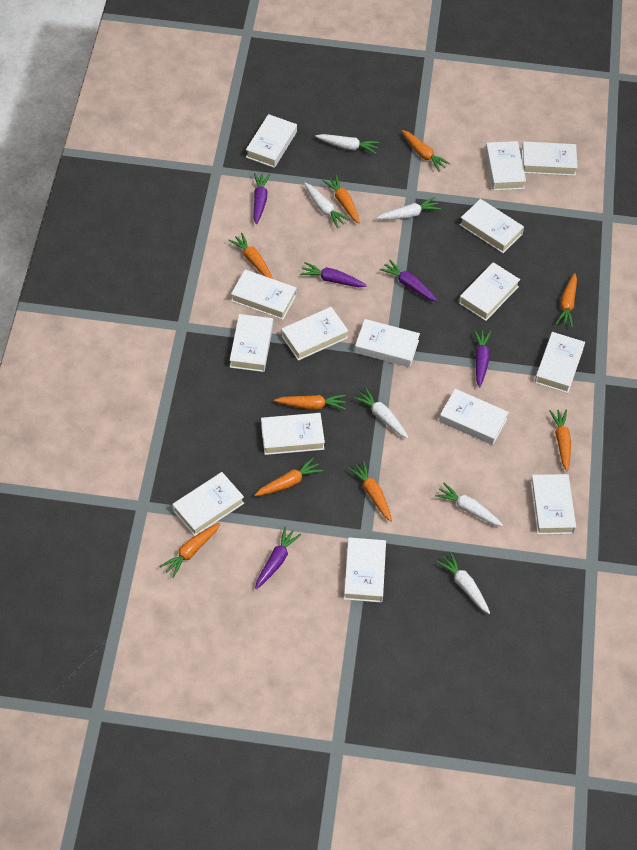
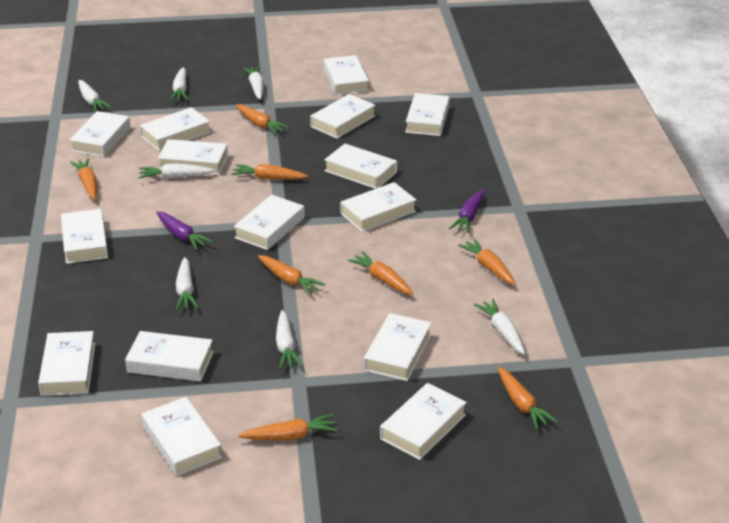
orange carrot: [160,523,220,578] [228,233,273,279] [254,457,323,496] [274,395,346,409] [322,175,360,223] [348,461,392,522] [402,130,450,172] [549,409,571,471] [556,273,577,328] = 9 -> [70,158,97,200] [231,164,308,180] [236,104,289,134] [238,414,338,440] [258,255,325,295] [348,252,413,295] [458,238,516,285] [498,367,558,430] = 8
purple carrot: [254,173,270,224] [255,526,301,590] [300,262,367,287] [379,260,437,302] [474,329,491,388] = 5 -> [156,211,213,250] [449,189,484,233] = 2
white carrot: [304,183,350,228] [315,134,379,154] [353,387,409,438] [376,197,441,220] [435,483,503,526] [436,552,490,614] = 6 -> [78,80,112,112] [138,164,216,179] [170,67,188,101] [176,257,198,310] [243,66,264,100] [276,310,303,369] [474,299,525,355] = 7

